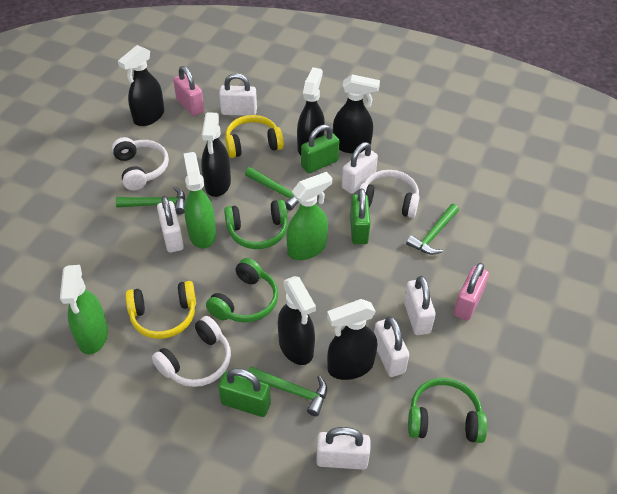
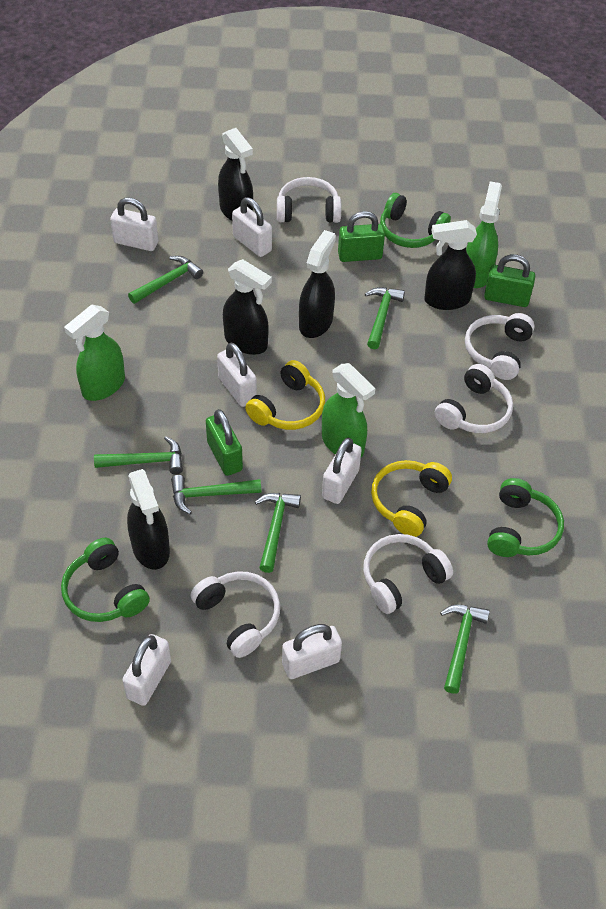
black spray bottle: [118,45,164,126] [201,112,231,197] [278,276,316,365] [297,67,325,155] [327,299,377,380] [333,74,380,154] = 6 -> [127,469,170,570] [218,128,253,221] [223,259,272,355] [299,230,336,338] [425,220,477,310] = 5
green hammer: [116,186,185,214] [245,167,299,211] [248,367,327,416] [406,204,459,255] = 4 -> [94,436,183,474] [128,256,203,304] [171,475,261,514] [255,493,301,573] [365,287,405,349] [440,604,490,694] = 6
pink padlock: [173,66,204,116] [454,263,489,321] = 2 -> none = 0
white headphones: [112,137,169,191] [152,316,231,387] [359,170,419,218] = 3 -> [191,571,280,658] [277,177,341,223] [363,534,453,614] [435,364,513,433] [465,313,535,380] = 5

